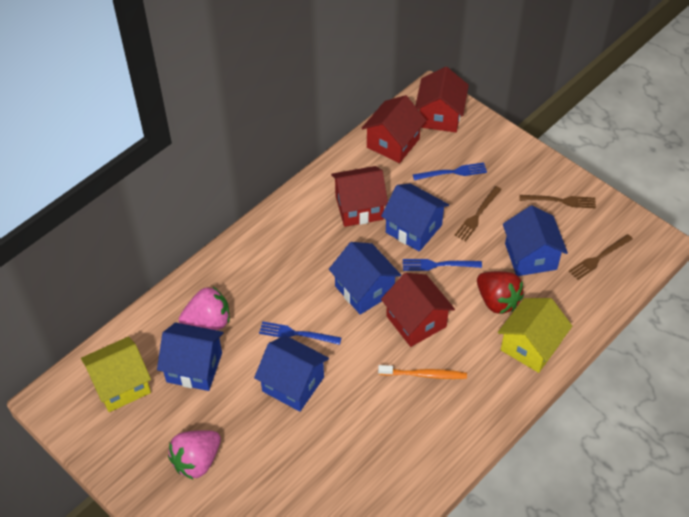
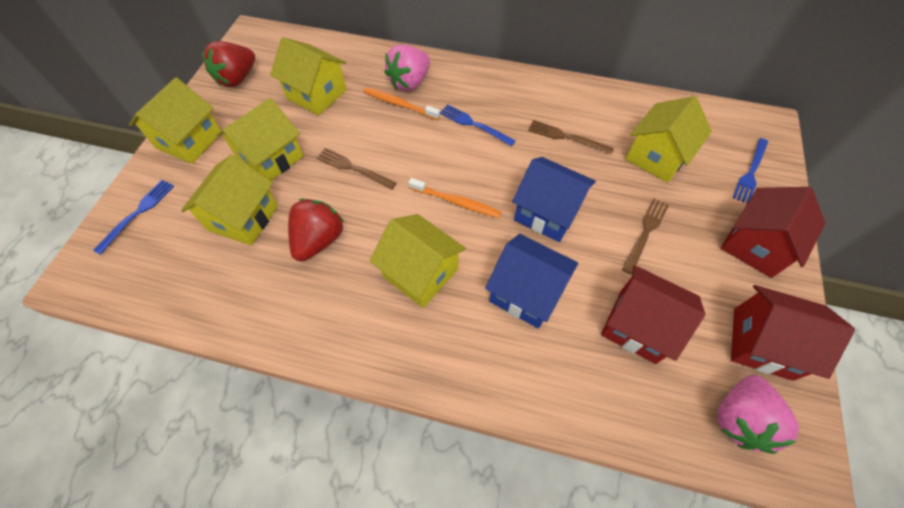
blue house: [157,322,224,391] [254,335,329,412] [329,242,401,315] [381,183,449,252] [503,205,568,276] = 5 -> [485,234,578,329] [512,157,596,242] = 2
orange toothbrush: [378,365,467,379] = 1 -> [363,87,440,120] [409,178,501,218] = 2
red house: [331,166,388,227] [362,95,426,163] [381,273,455,347] [415,67,469,132] = 4 -> [601,265,705,364] [721,187,825,278] [731,285,855,381] = 3
red strawberry: [477,271,524,314] = 1 -> [202,41,255,87] [288,199,344,261] = 2
yellow house: [81,336,151,412] [498,298,572,373] = 2 -> [129,77,221,164] [181,155,278,246] [217,98,304,181] [270,37,347,116] [370,214,466,308] [625,96,712,183] = 6

